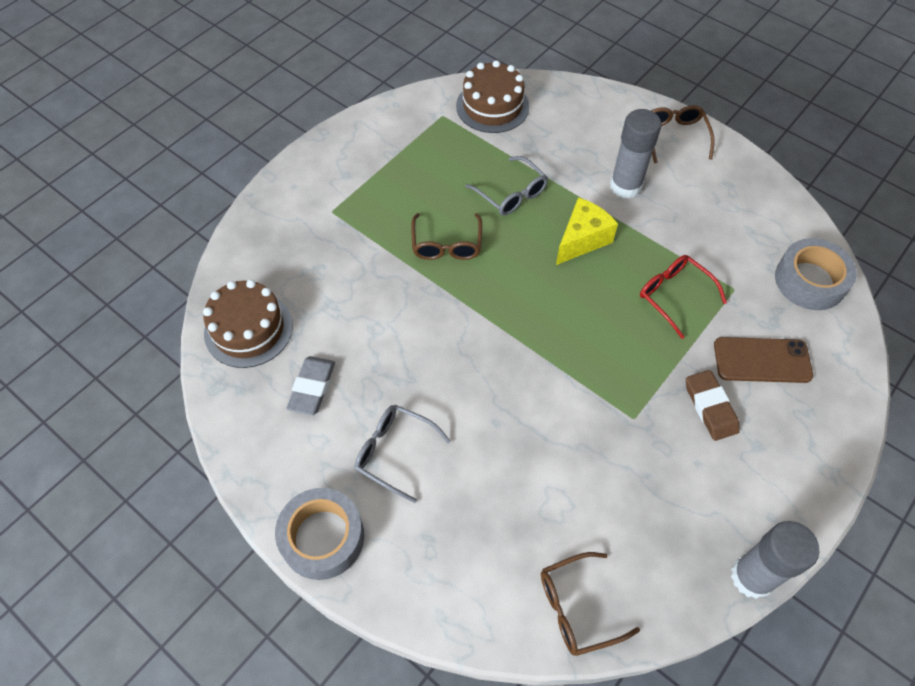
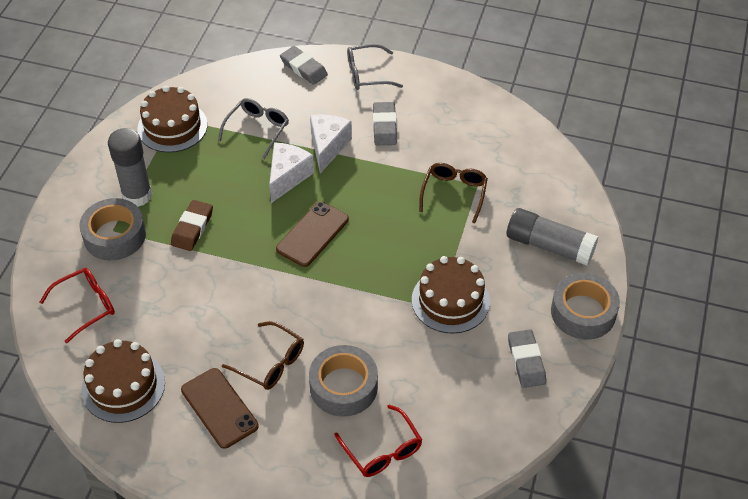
brown cake: [203,280,293,368] [456,60,529,133] = 2 -> [82,339,165,423] [137,86,208,153] [412,256,490,334] = 3
brown glasses: [411,213,482,260] [541,552,640,656] [651,105,715,163] = 3 -> [222,321,304,390] [419,163,488,223] = 2
brown phone: [714,337,813,383] = 1 -> [181,368,259,449] [276,201,349,267] = 2
grey eraser: [286,356,335,415] = 1 -> [280,46,328,85] [373,102,397,145] [508,329,546,388] = 3
grey tape: [275,488,364,580] [775,238,857,310] = 2 -> [79,198,146,260] [309,345,378,417] [551,273,620,340] = 3
red glasses: [640,255,727,339] = 1 -> [40,268,115,344] [334,405,422,477] = 2
white cheese: none = 0 -> [269,142,314,203] [310,115,352,173] = 2
yellow cheese: [556,197,618,265] = 1 -> none = 0

